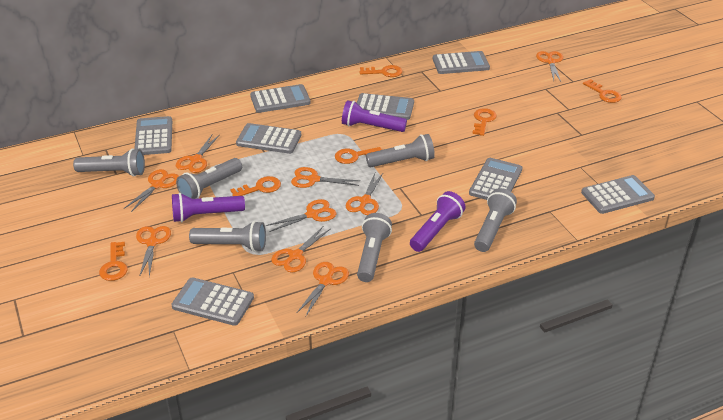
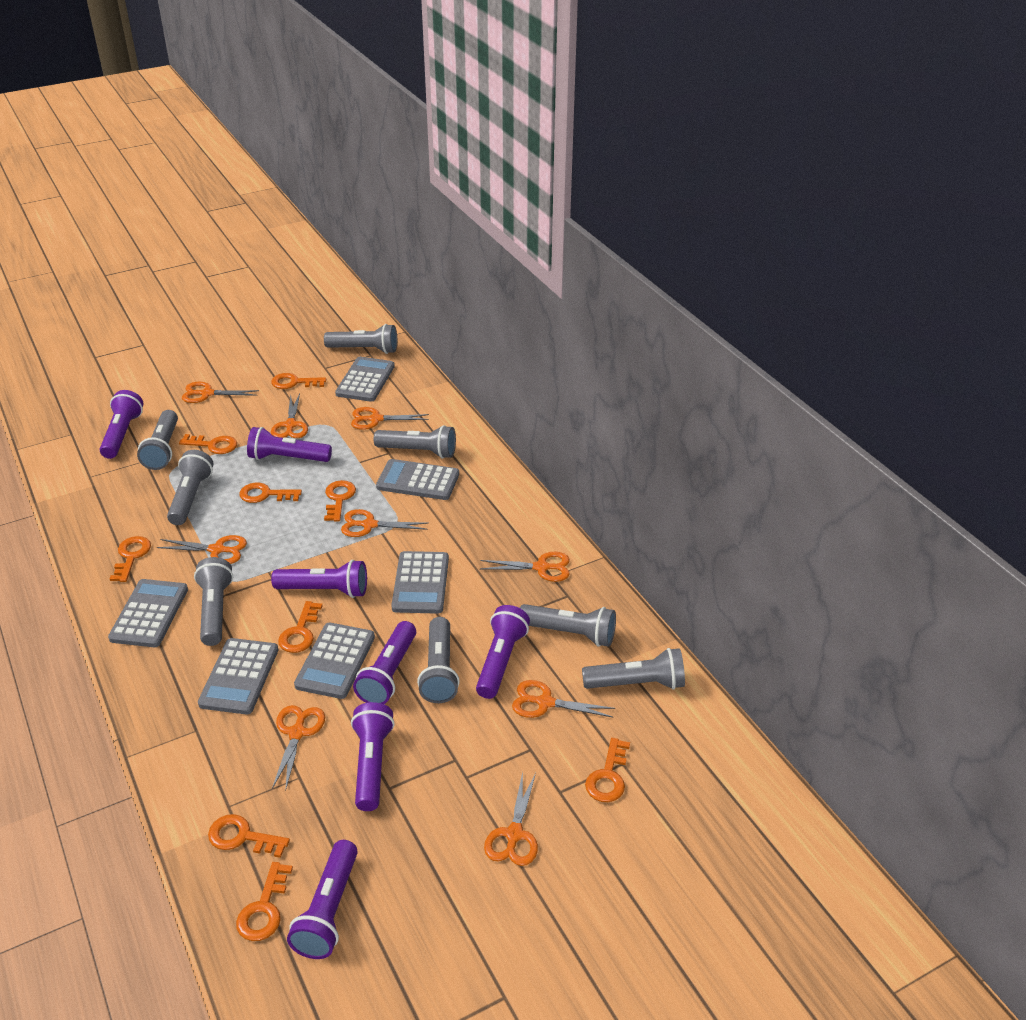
grey calculator: [134,116,172,155] [172,277,254,326] [236,123,301,154] [250,84,311,113] [357,93,414,120] [433,51,490,74] [469,158,522,200] [581,175,655,214] = 8 -> [108,579,188,647] [198,638,278,714] [294,623,375,699] [335,357,395,402] [376,459,459,500] [391,551,449,614] = 6
grey flashlight: [73,148,145,177] [176,158,242,199] [189,221,266,252] [357,213,392,282] [366,134,435,167] [474,188,517,252] = 6 -> [137,410,178,470] [167,450,213,525] [194,557,233,646] [324,324,397,354] [373,425,456,459] [417,617,460,703] [520,604,616,647] [582,648,685,690] = 8
orange key: [99,242,128,281] [230,176,281,196] [335,147,382,164] [359,65,402,77] [472,108,497,136] [583,79,622,103] = 6 -> [110,536,151,582] [179,434,237,454] [208,814,290,858] [236,862,293,941] [240,483,302,503] [271,373,326,389] [278,601,323,653] [324,480,356,522] [585,738,630,802] = 9
purple flashlight: [172,193,245,222] [342,100,407,132] [410,191,466,252] = 3 -> [100,390,143,459] [247,427,332,462] [271,560,367,598] [287,840,358,959] [351,702,395,811] [353,621,416,704] [476,605,530,699] = 7

